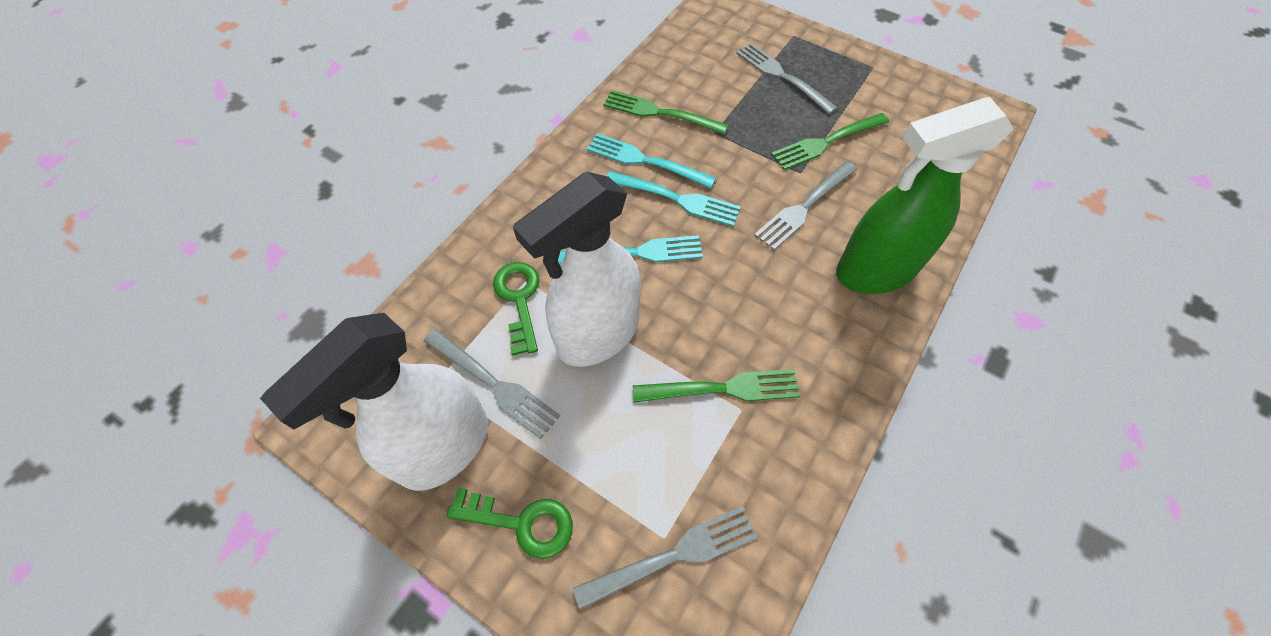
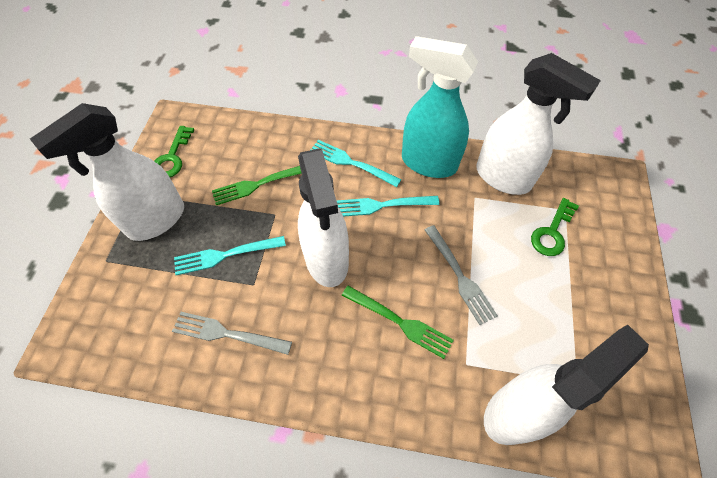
green fork: [603,90,728,134] [633,369,800,403] [771,113,889,170] = 3 -> [212,166,302,205] [342,286,454,359] = 2
green spray bottle: [836,97,1013,294] = 1 -> none = 0
grey fork: [424,329,560,439] [573,506,758,610] [736,43,838,114] [754,161,857,250] = 4 -> [172,312,292,355] [425,225,498,325] = 2
turquoise spray bottle: none = 0 -> [402,36,478,178] = 1
white spray bottle: [260,313,488,491] [513,172,641,367] = 2 -> [30,103,184,241] [298,148,349,287] [476,53,601,195] [484,325,649,445] = 4

